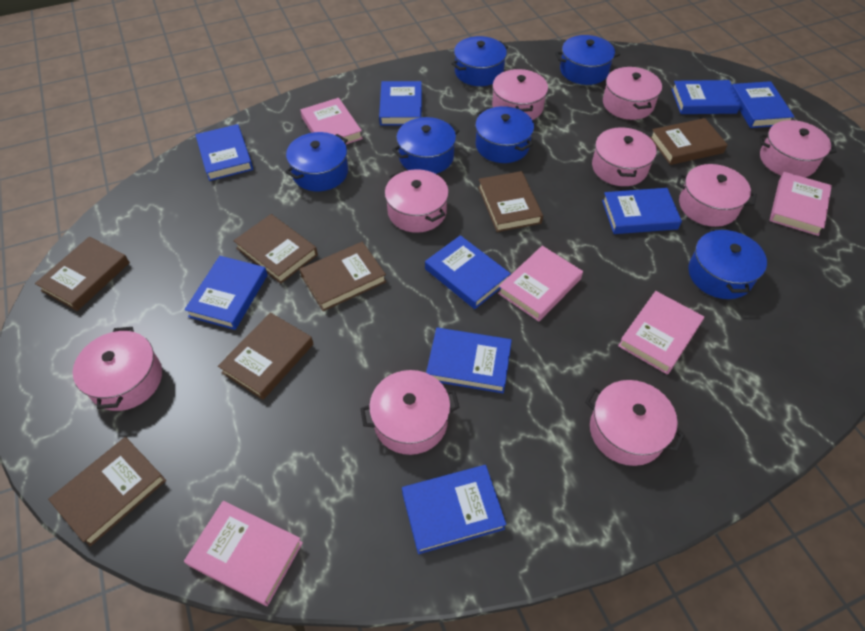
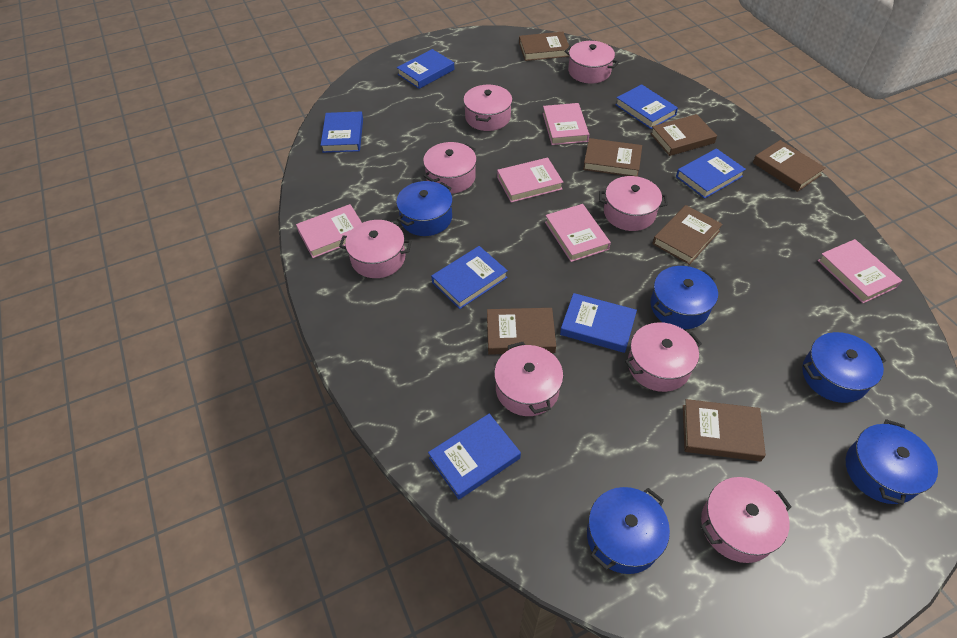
blue book: [184,256,268,330] [195,124,253,181] [379,81,422,125] [402,465,506,554] [425,235,511,309] [426,328,512,393] [602,188,682,234] [671,80,741,114] [732,81,795,128] = 9 -> [321,112,363,153] [397,49,454,89] [428,413,521,500] [431,246,508,309] [560,293,637,353] [615,84,678,129] [676,148,746,199] = 7
blue pot: [286,132,348,191] [392,117,459,174] [451,36,508,86] [475,106,534,163] [555,35,620,85] [688,228,767,299] = 6 -> [396,181,453,236] [587,487,670,574] [650,266,718,329] [802,332,886,403] [846,419,938,505] = 5
pink pot: [73,327,162,411] [360,370,460,455] [385,169,449,233] [492,69,548,120] [585,380,685,466] [592,127,657,186] [603,66,662,120] [676,164,757,227] [759,120,836,177] = 9 -> [339,220,412,278] [423,142,477,194] [463,84,512,131] [494,342,563,416] [565,41,619,83] [599,176,668,231] [625,322,702,392] [700,477,791,563] = 8

